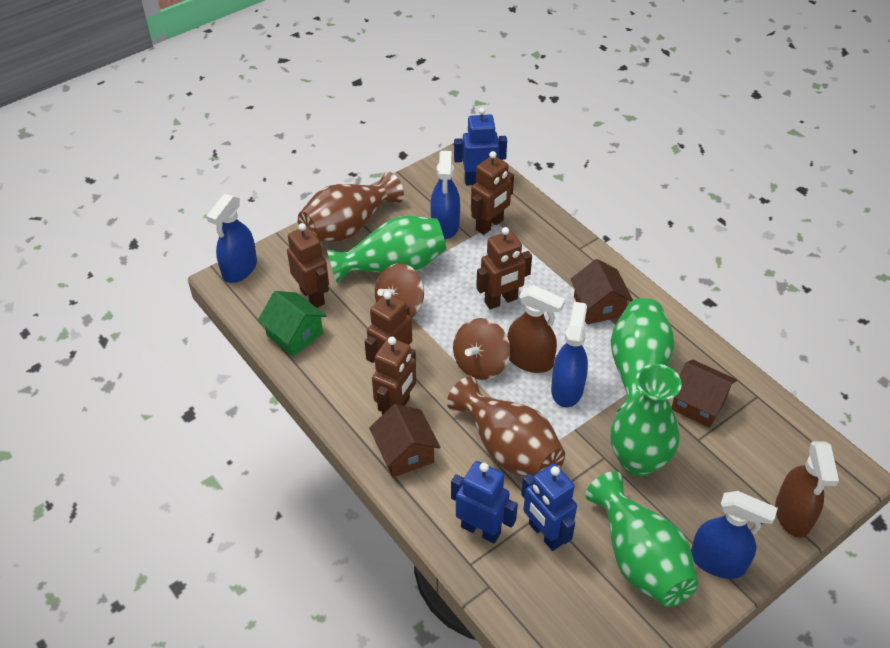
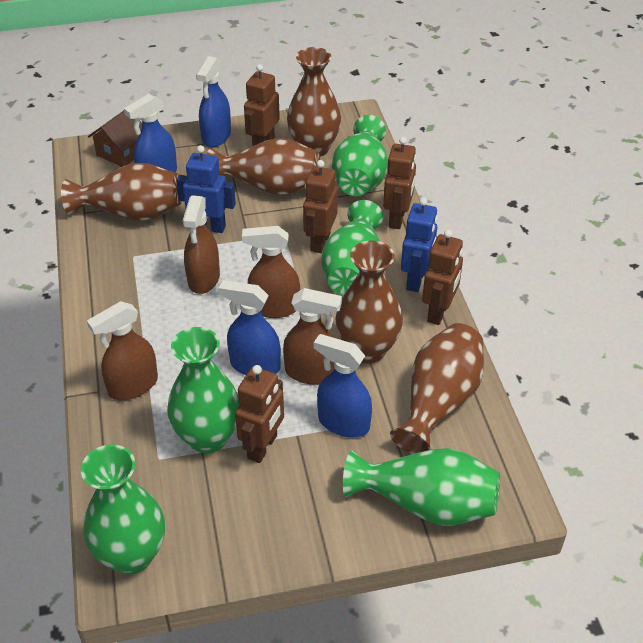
blue robot: [451,461,518,543] [454,107,507,186] [521,464,577,551] = 3 -> [177,145,236,233] [401,198,438,292] = 2
brown house: [369,404,440,477] [571,259,633,324] [672,360,737,428] = 3 -> [88,111,142,167] = 1
brown spinning top: [375,263,424,318] [453,318,510,380] = 2 -> none = 0
brown spray bottle: [507,285,565,373] [775,441,839,538] = 2 -> [87,301,158,400] [183,195,220,294] [242,226,300,318] [283,288,342,385] = 4
brown vase: [298,172,404,242] [447,376,565,477] = 2 -> [61,163,182,221] [207,138,321,195] [287,47,341,157] [335,241,403,364] [390,323,484,454] = 5
green house: [258,291,327,356] = 1 -> none = 0
green vase: [327,216,446,284] [586,471,698,607] [610,298,674,414] [610,364,682,477] = 4 -> [81,445,165,575] [167,327,240,454] [321,200,383,296] [332,115,388,196] [343,448,500,526] = 5

